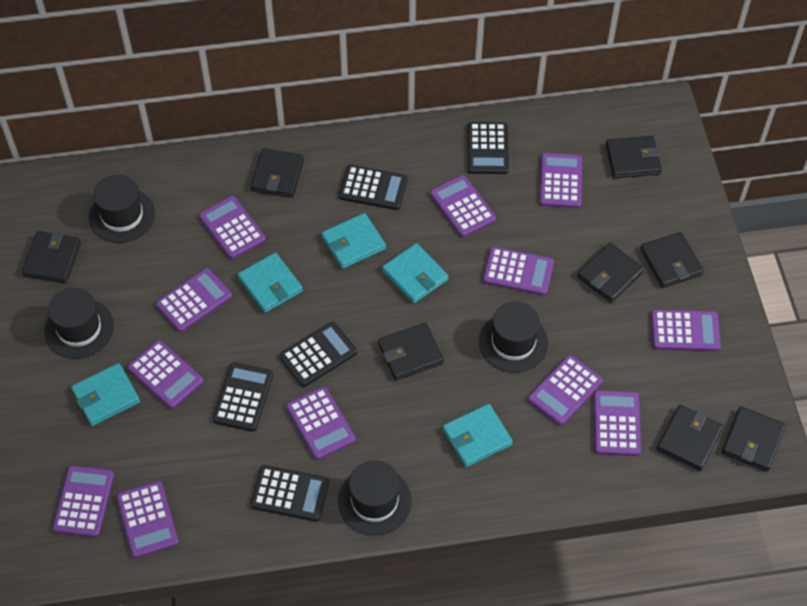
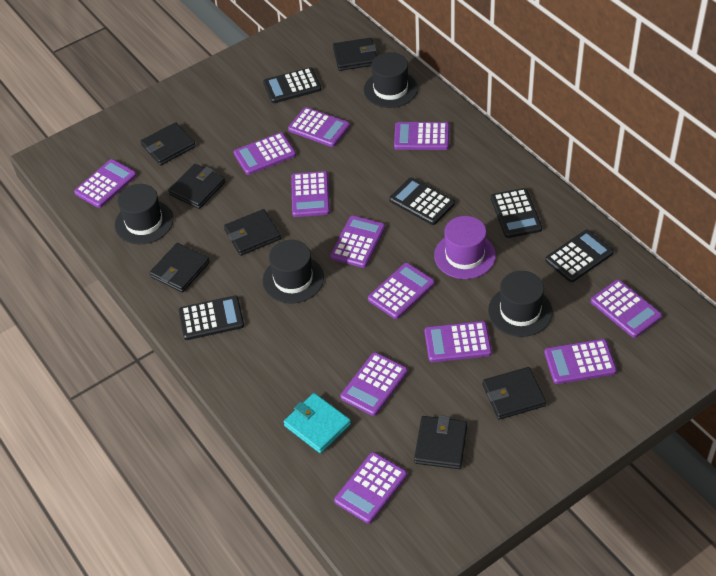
black wallet: [22,231,81,283] [250,148,304,198] [378,323,444,380] [577,243,644,303] [606,136,662,178] [640,232,703,288] [657,405,723,471] [722,406,786,472] = 8 -> [141,122,196,165] [150,243,210,293] [168,164,225,209] [224,209,281,256] [333,38,377,71] [414,415,467,469] [483,367,546,420] = 7
purple hat: none = 0 -> [434,216,496,279] = 1
turquoise wallet: [71,363,140,426] [238,253,303,313] [321,213,386,269] [382,243,448,303] [442,404,513,467] = 5 -> [283,393,351,453] = 1

